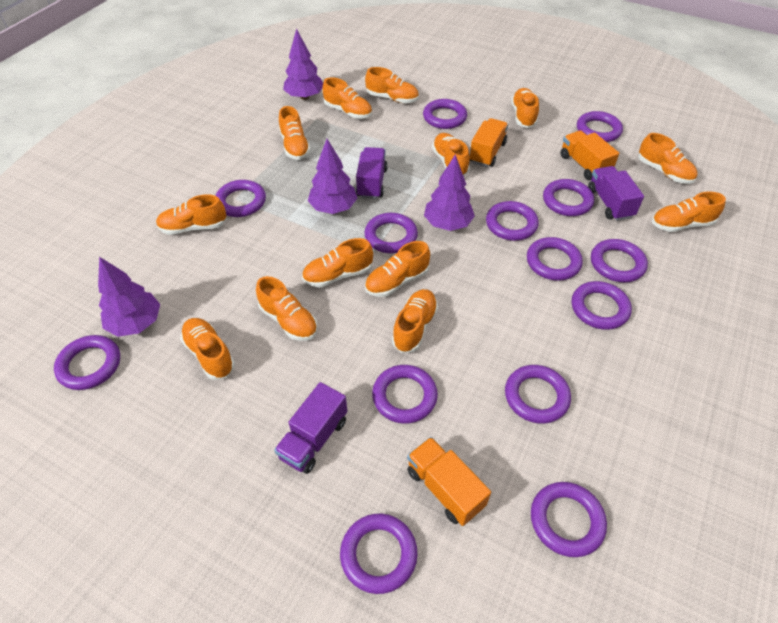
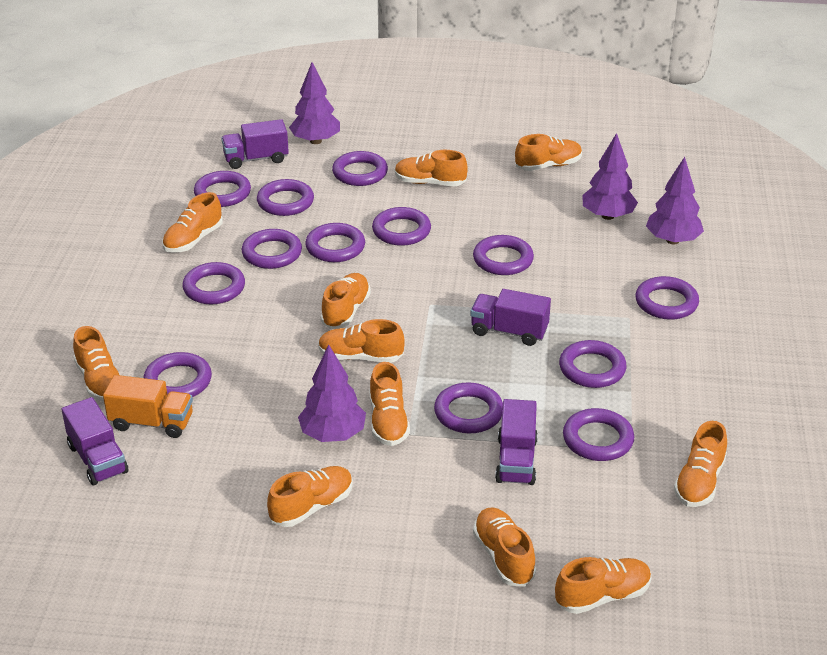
orange shoe: [156,194,227,235] [180,318,235,380] [256,276,318,341] [279,106,311,160] [302,238,373,288] [323,78,372,119] [365,67,419,103] [365,241,430,297] [392,289,438,353] [432,133,470,176] [511,88,539,128] [638,133,698,184] [652,191,726,232] = 13 -> [73,326,120,401] [162,192,223,253] [267,466,353,527] [318,319,405,363] [321,273,371,329] [369,362,410,446] [395,150,468,186] [473,507,536,587] [515,134,582,171] [555,557,652,614] [674,421,727,507] = 11
orange truck: [407,437,491,526] [469,118,508,167] [560,130,619,180] = 3 -> [103,375,193,438] = 1
purple ring: [54,335,120,390] [215,180,266,217] [340,514,418,594] [364,213,418,253] [372,365,438,424] [423,99,467,129] [486,201,539,241] [505,365,571,424] [527,237,583,281] [531,482,607,557] [543,179,594,216] [572,281,632,330] [577,111,623,142] [591,239,648,283] = 14 -> [143,352,212,397] [182,262,245,304] [194,171,251,207] [242,229,302,269] [257,179,314,216] [305,223,365,262] [332,151,388,186] [372,207,431,246] [434,382,503,433] [473,235,534,275] [559,340,627,388] [563,408,634,461] [636,276,699,320] = 13
purple truck: [274,382,348,474] [356,147,388,199] [588,166,644,221] = 3 -> [62,397,128,485] [221,119,289,169] [470,289,551,346] [495,399,538,485] = 4

